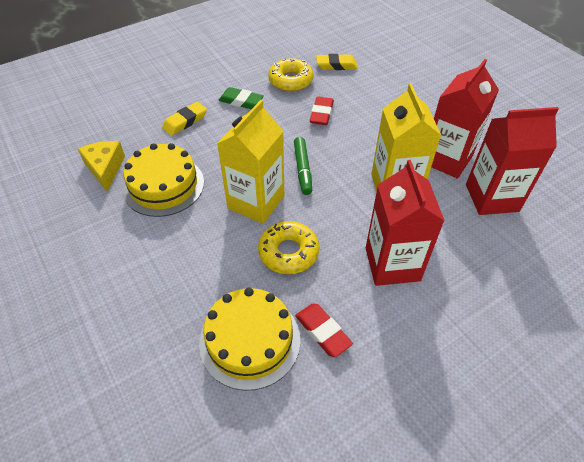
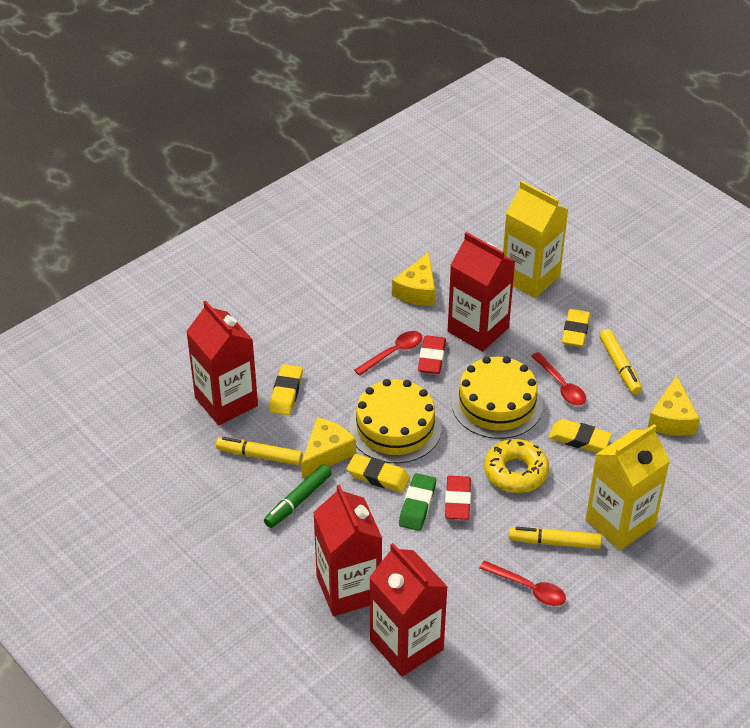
red carton: [366,160,445,286] [431,59,499,179] [466,107,559,215] = 3 -> [186,301,258,425] [313,484,382,616] [369,543,448,677] [448,232,515,352] = 4
red spoon: none = 0 -> [354,331,423,376] [479,560,566,606] [531,352,586,405] = 3
yellow cheese: [78,141,125,192] = 1 -> [301,417,356,478] [392,252,435,306] [648,375,700,436] = 3
yellow donut: [258,221,319,274] [268,58,314,92] = 2 -> [484,439,549,493] = 1
yellow eraser: [162,102,207,136] [316,54,357,70] = 2 -> [269,364,303,415] [347,454,410,493] [548,419,612,452] [562,309,590,347] = 4
yellow marker: none = 0 -> [216,437,303,465] [509,527,602,549] [599,329,642,395] = 3

